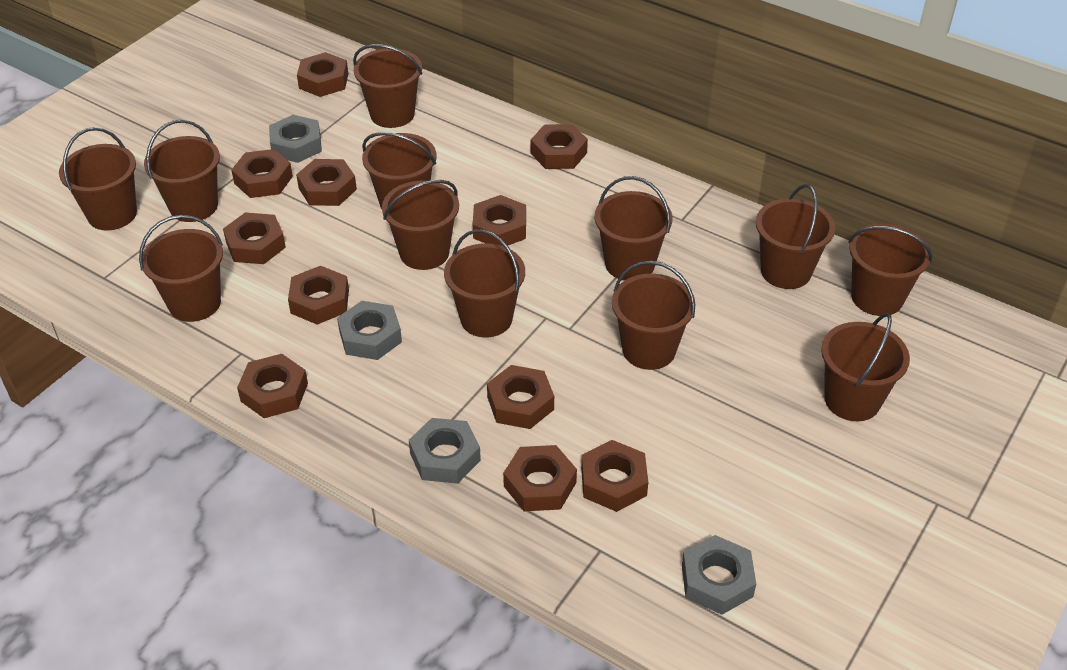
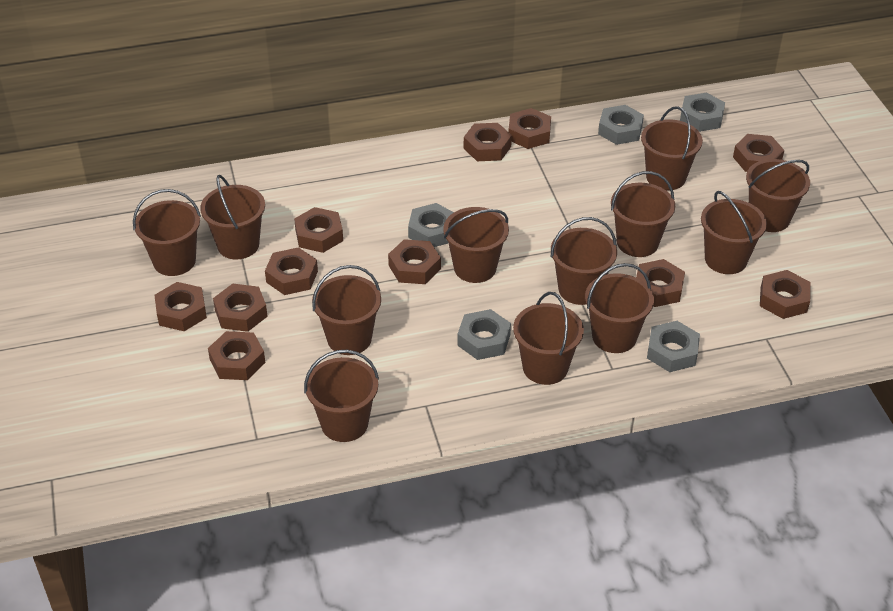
grey nut: [269,115,322,163] [337,301,402,360] [409,418,481,484] [682,535,756,615] = 4 -> [408,203,454,247] [457,309,511,360] [598,105,644,145] [647,321,700,372] [680,92,725,132] = 5

